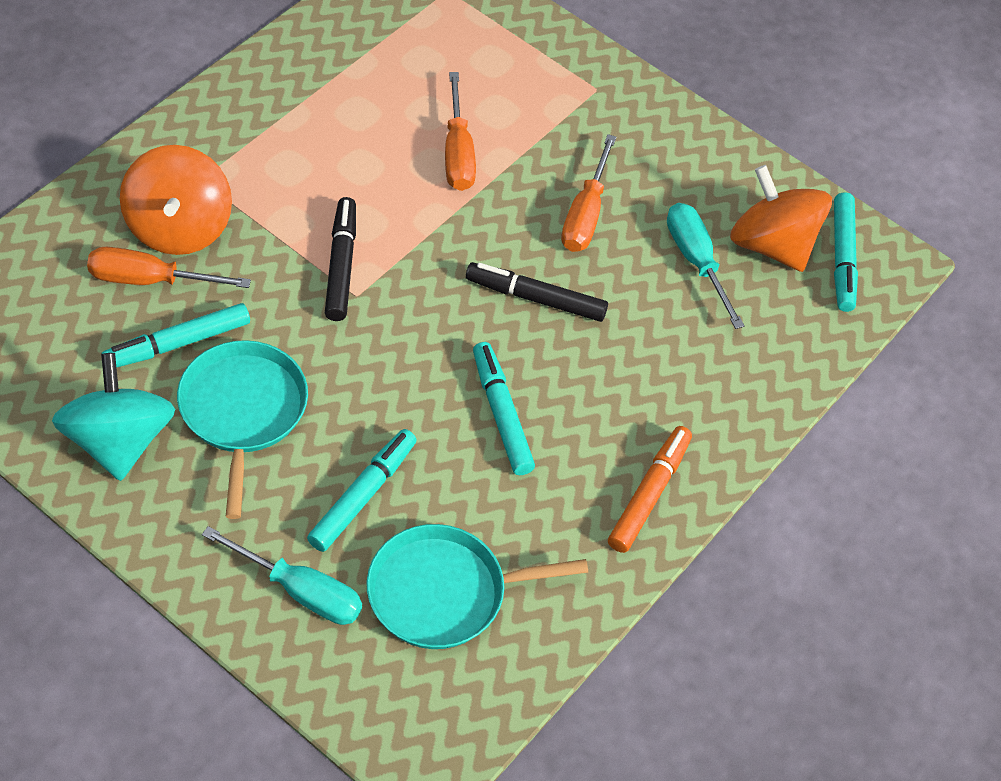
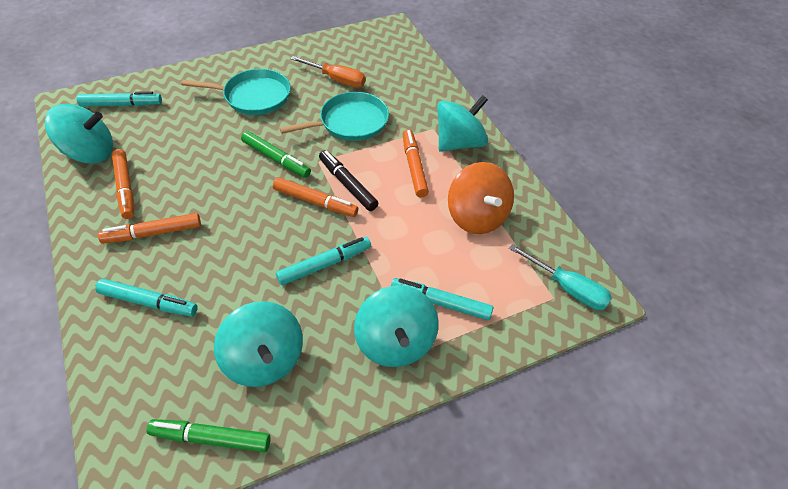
black marker: [325,197,356,321] [466,262,608,322] = 2 -> [319,150,378,211] = 1
green marker: none = 0 -> [147,419,271,453] [241,131,311,178] = 2
orange marker: [608,426,692,553] = 1 -> [98,213,201,244] [112,149,134,219] [273,177,358,217] [402,130,429,198] = 4
orange screwdriver: [87,247,251,288] [445,72,476,191] [561,134,616,252] = 3 -> [290,56,366,88] = 1
orange spinning top: [120,145,232,255] [730,165,832,272] = 2 -> [448,162,514,234] = 1
turquoise screwdriver: [202,526,362,625] [667,203,745,329] = 2 -> [509,244,612,310] = 1
turquoise spinning top: [52,353,175,481] = 1 -> [45,104,113,164] [214,301,303,387] [354,285,439,367] [437,95,488,152] = 4

